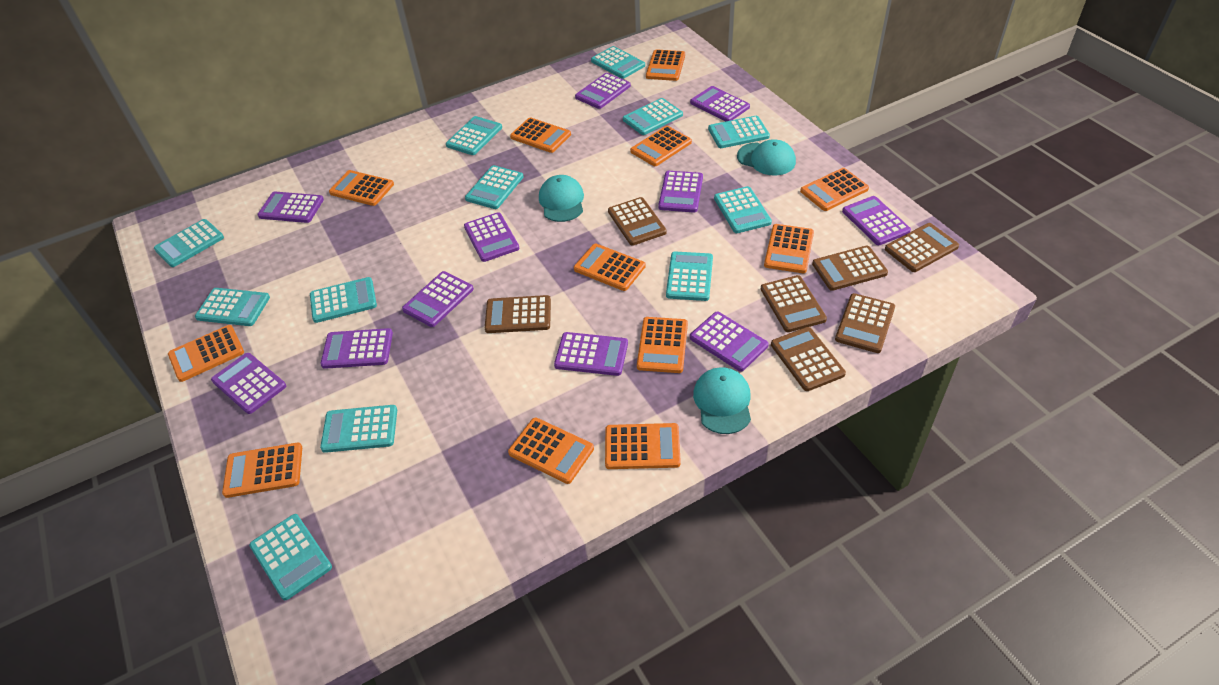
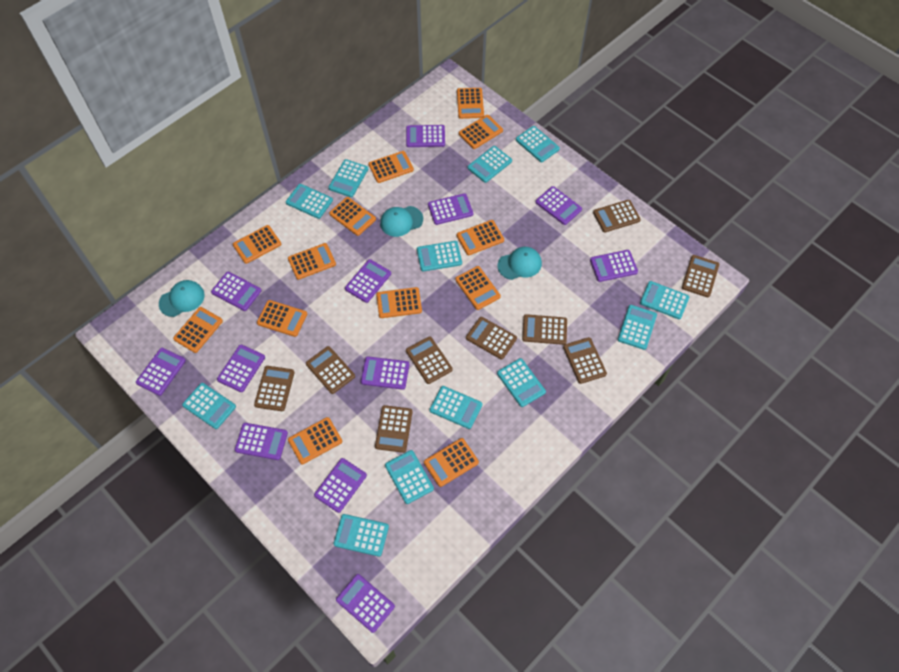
brown calculator: [485,295,551,333] [608,197,667,246] [761,275,827,332] [771,327,846,391] [812,246,888,291] [835,293,895,353] [885,223,959,272] = 7 -> [254,366,295,411] [306,346,355,394] [375,405,413,453] [406,336,453,384] [466,317,517,360] [522,314,567,345] [563,337,607,384] [593,200,641,232] [682,255,719,297] = 9
orange calculator: [168,325,244,382] [222,442,302,498] [329,170,394,206] [508,418,594,484] [510,117,571,153] [574,244,646,291] [605,423,681,469] [630,126,692,166] [637,317,688,373] [646,49,685,81] [764,224,814,273] [800,168,869,211] = 12 -> [173,307,223,353] [233,225,281,264] [257,300,307,337] [288,243,336,280] [288,417,342,464] [329,197,376,236] [368,151,414,183] [376,287,422,318] [424,438,479,487] [455,266,501,310] [457,88,484,119] [457,220,504,255] [459,115,503,149] = 13
purple calculator: [211,353,286,414] [257,191,324,223] [320,328,393,369] [402,271,474,327] [464,212,519,262] [554,332,628,376] [575,73,631,109] [658,171,703,212] [690,86,750,122] [690,312,769,371] [842,196,911,245] = 11 -> [136,348,186,396] [211,271,261,311] [217,345,265,392] [235,423,288,460] [314,458,367,513] [336,574,395,633] [345,259,391,303] [361,356,409,390] [406,125,445,147] [428,193,473,225] [535,186,582,225] [590,250,638,282] = 12

